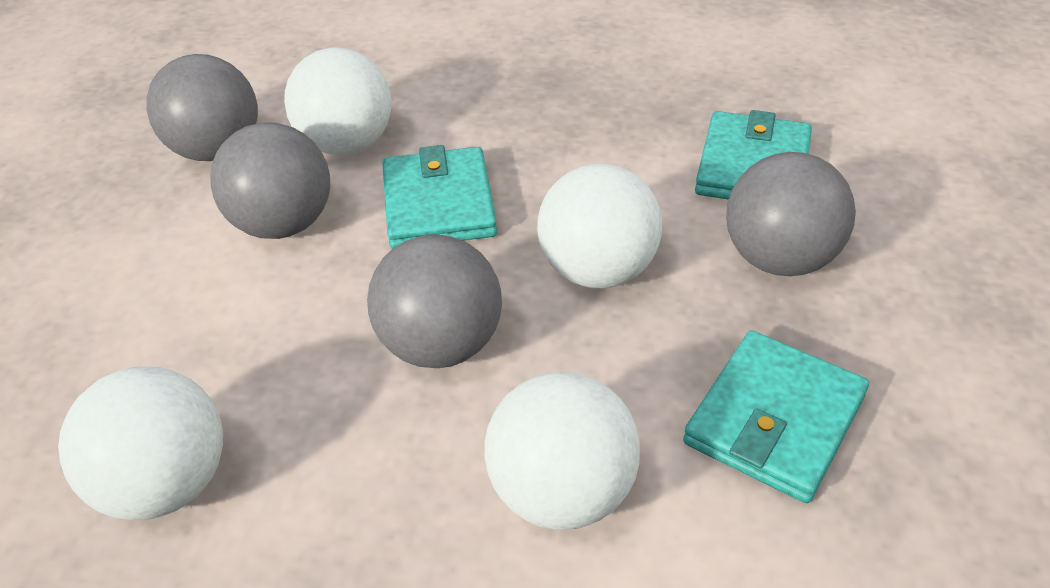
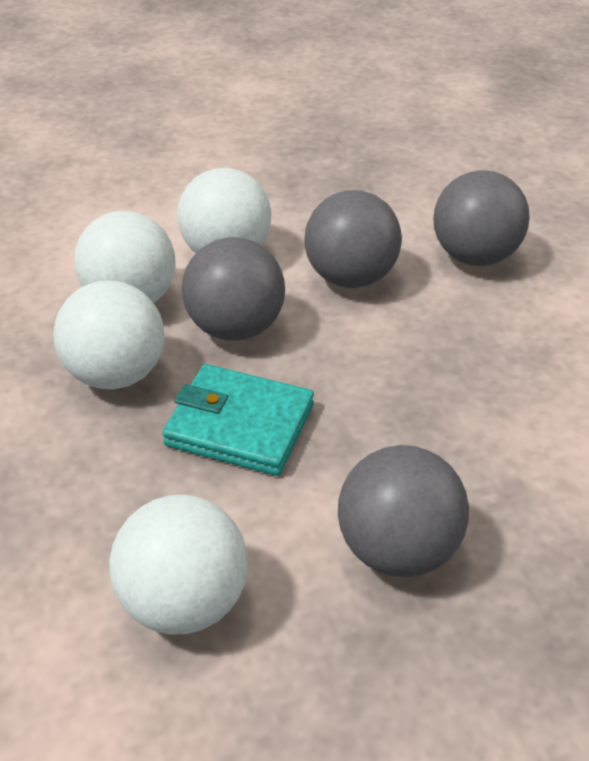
turquoise wallet: [382,145,497,249] [683,330,869,503] [695,110,812,200] = 3 -> [162,364,314,476] = 1

